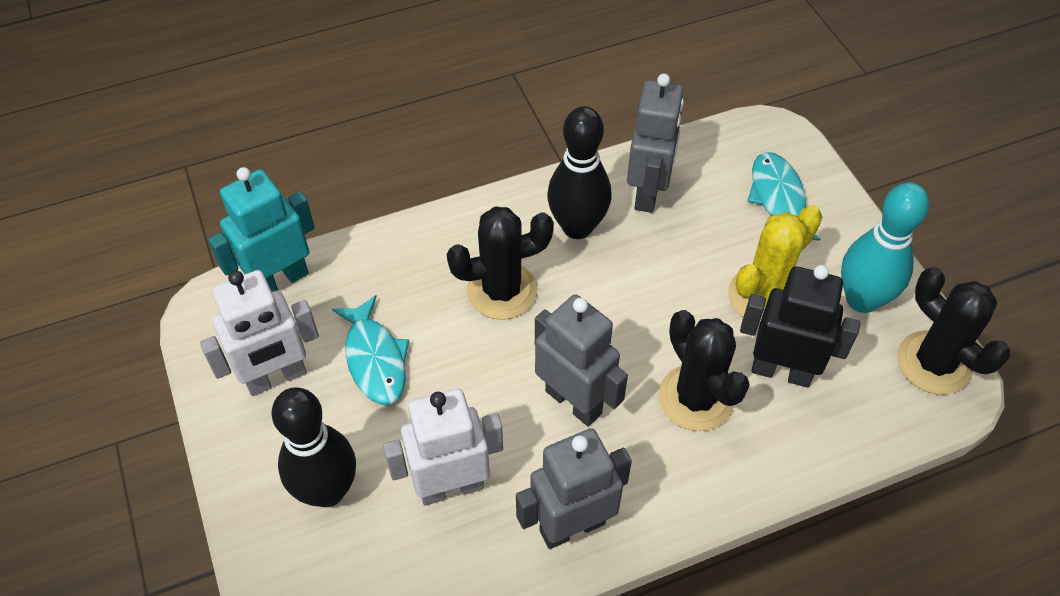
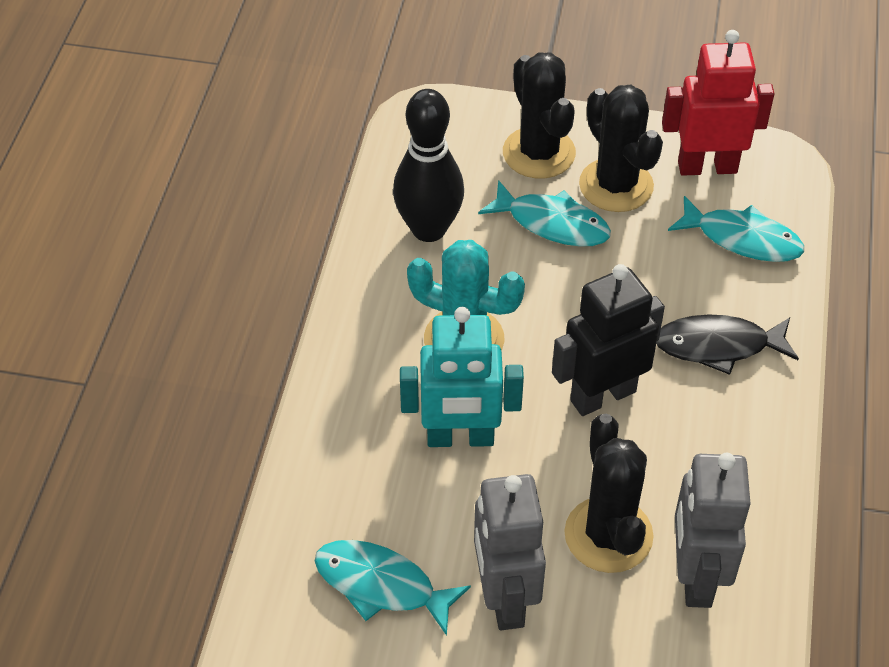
black bowling pin: [271,387,356,507] [547,106,612,239] = 2 -> [393,89,464,242] = 1
black fish: none = 0 -> [656,314,799,375] = 1
grey robot: [516,428,632,549] [535,294,628,426] [627,74,684,213] = 3 -> [474,474,546,630] [675,453,751,608] = 2
red robot: none = 0 -> [662,30,775,176] = 1
turquoise bowling pin: [841,182,929,313] = 1 -> none = 0
turquoise cactus: none = 0 -> [407,240,525,350] = 1
turquoise fish: [332,295,409,405] [747,152,820,241] = 2 -> [315,540,471,636] [478,180,611,247] [668,196,804,262] = 3
white robot: [200,270,319,396] [383,388,503,506] = 2 -> none = 0
yellow cactus: [728,205,823,325] = 1 -> none = 0

